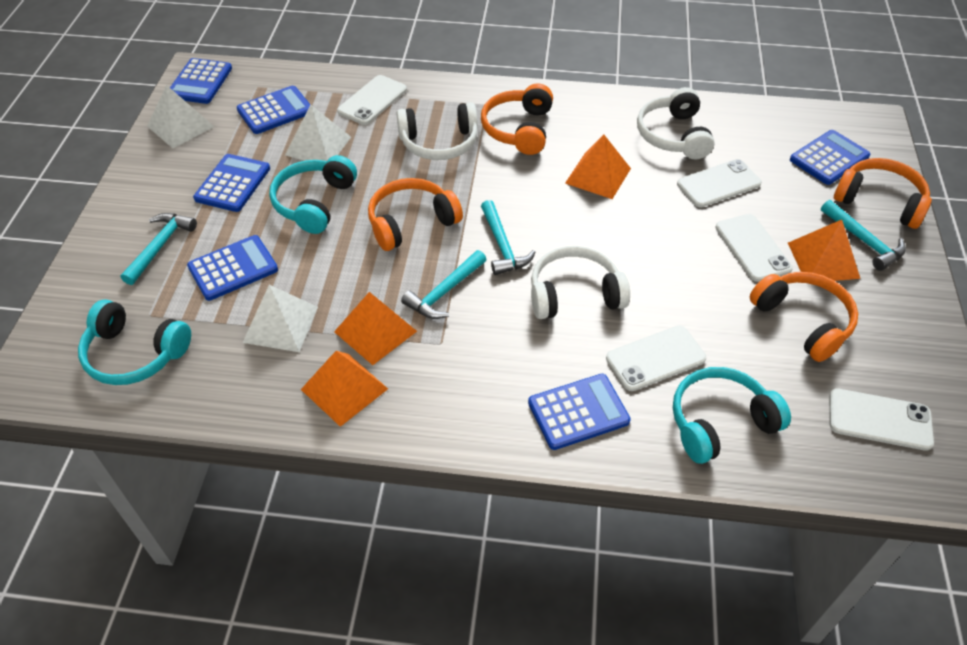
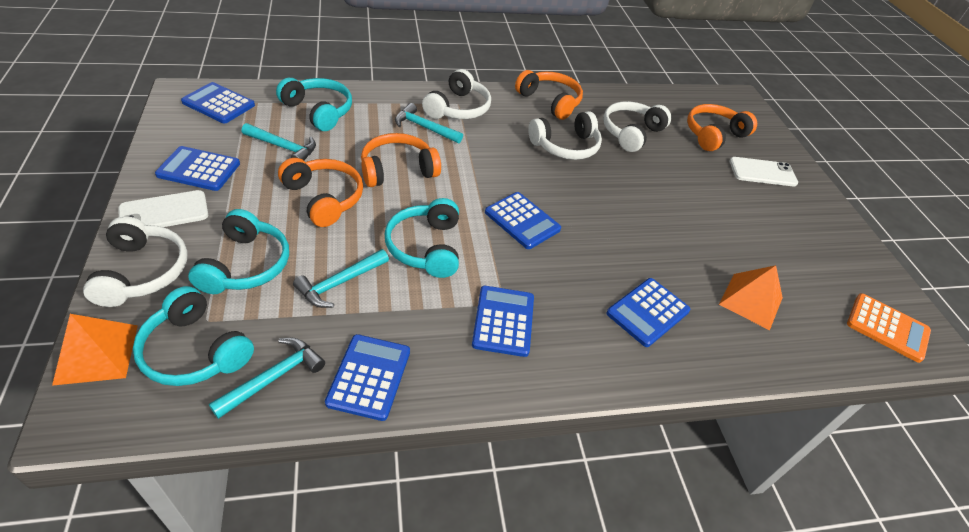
orange calculator: none = 0 -> [847,293,931,363] = 1
orange pyramid: [301,351,388,427] [334,292,417,365] [565,135,631,199] [788,220,860,281] = 4 -> [52,314,138,386] [719,265,783,330] = 2
turquoise headphones: [78,300,191,385] [269,155,357,234] [673,367,791,464] = 3 -> [133,286,254,386] [188,209,289,294] [276,78,352,131] [385,198,459,278] = 4
white headphones: [397,102,478,160] [531,246,630,319] [637,87,715,159] = 3 -> [83,216,188,307] [422,69,491,119] [528,111,602,160] [603,101,671,152] = 4
white phone: [337,75,407,125] [606,326,706,391] [677,159,762,207] [715,214,793,282] [829,388,934,451] = 5 -> [118,190,208,227] [730,157,798,187] = 2
white pyramid: [147,85,214,148] [242,285,318,352] [285,104,351,161] = 3 -> none = 0

